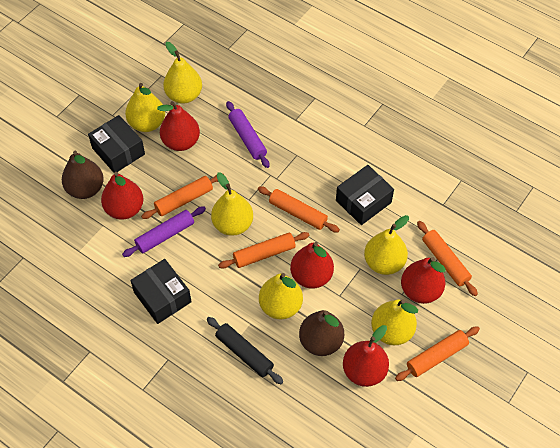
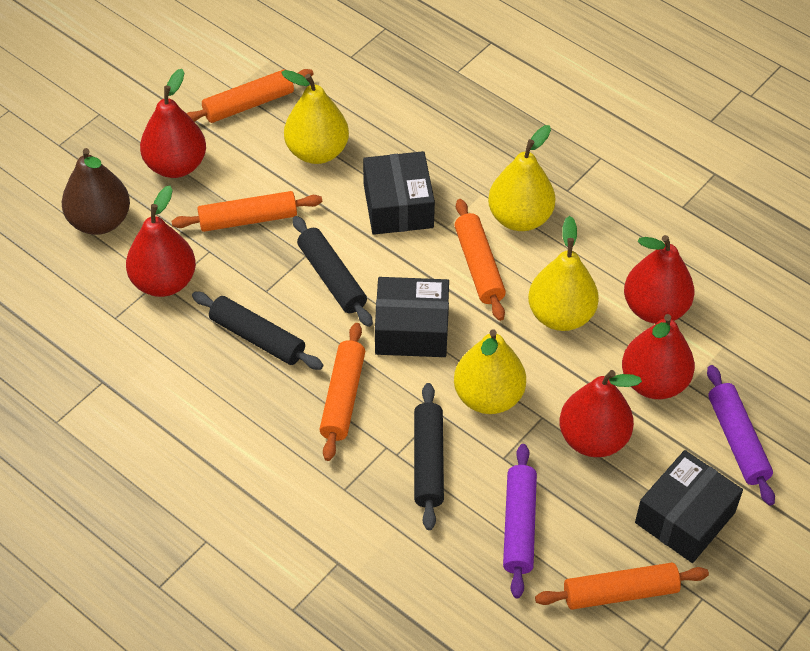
black rolling pin: [207,317,283,384] = 1 -> [192,292,323,370] [293,216,373,327] [414,383,444,530] = 3
brown pear: [62,151,104,199] [299,310,344,356] = 2 -> [62,148,130,235] = 1
yellow pear: [125,83,165,132] [163,42,202,104] [211,172,253,236] [259,273,303,319] [364,215,409,275] [371,299,418,345] = 6 -> [281,70,349,164] [454,329,526,414] [488,125,556,231] [528,216,599,331] = 4

